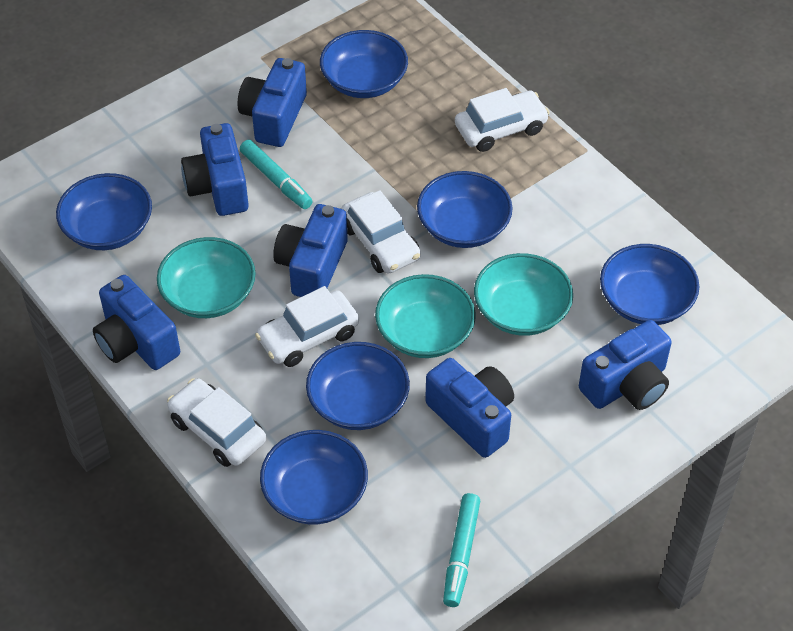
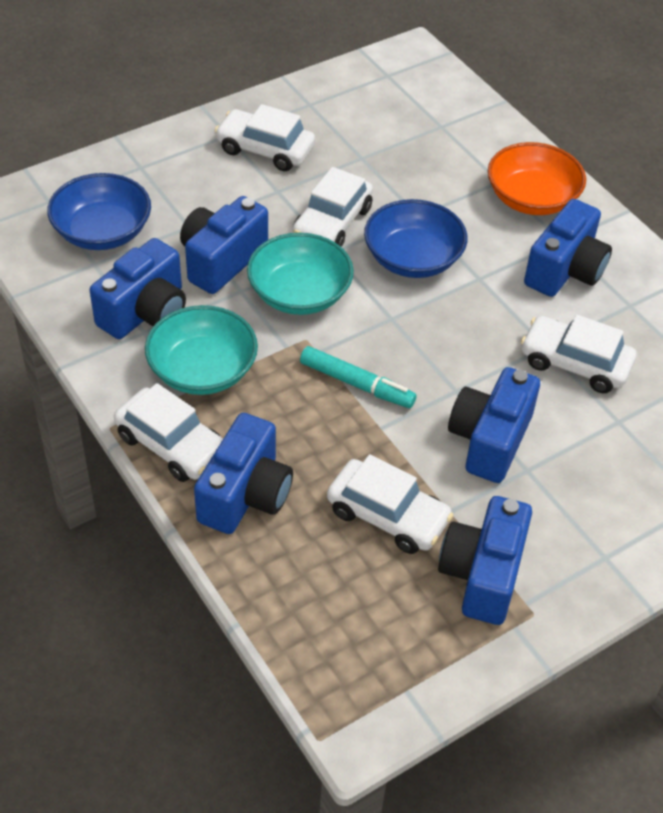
blue bowl: [56,173,152,250] [260,430,368,525] [306,342,410,430] [320,30,408,98] [417,171,513,248] [600,244,699,325] = 6 -> [47,173,151,250] [364,199,468,278] = 2
orange bowl: none = 0 -> [488,142,586,215] = 1
turquoise bowl: [157,237,256,318] [375,274,476,358] [474,253,573,336] = 3 -> [145,305,258,395] [247,233,354,315] = 2
turquoise marker: [240,140,313,209] [443,493,480,607] = 2 -> [300,346,416,408] = 1
white car: [167,378,266,467] [255,286,359,367] [341,190,421,273] [455,88,550,152] = 4 -> [114,383,223,482] [215,104,315,171] [292,167,373,247] [327,454,453,554] [521,315,636,393] = 5

